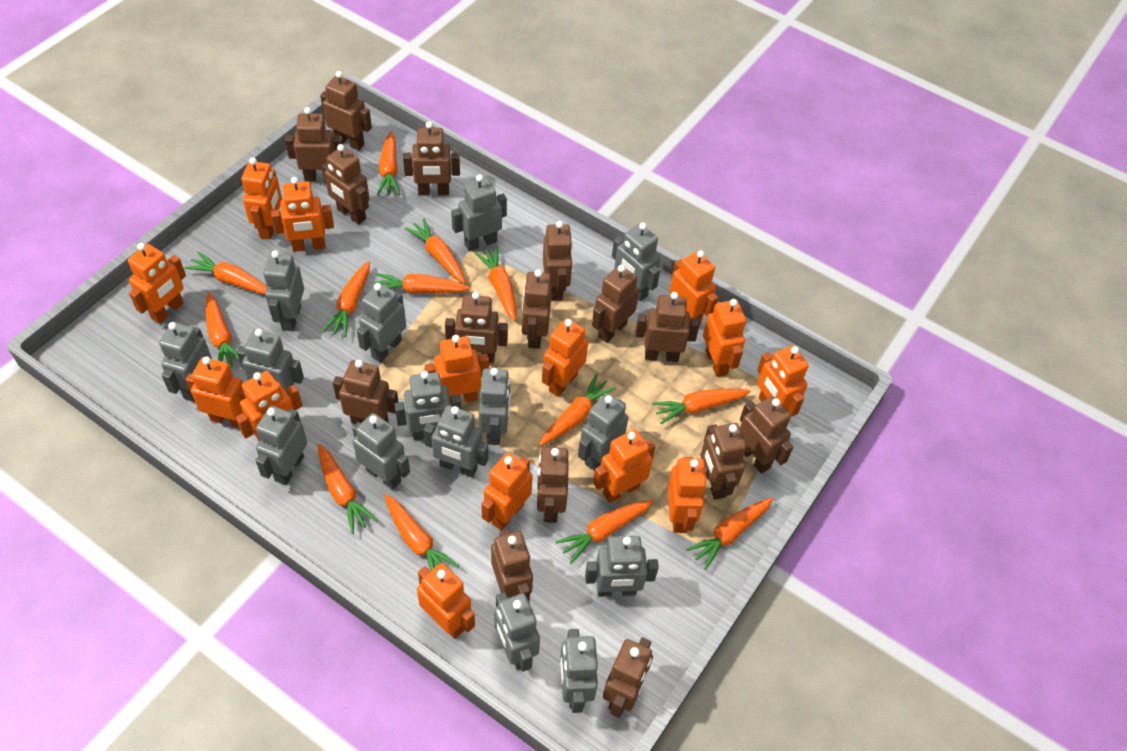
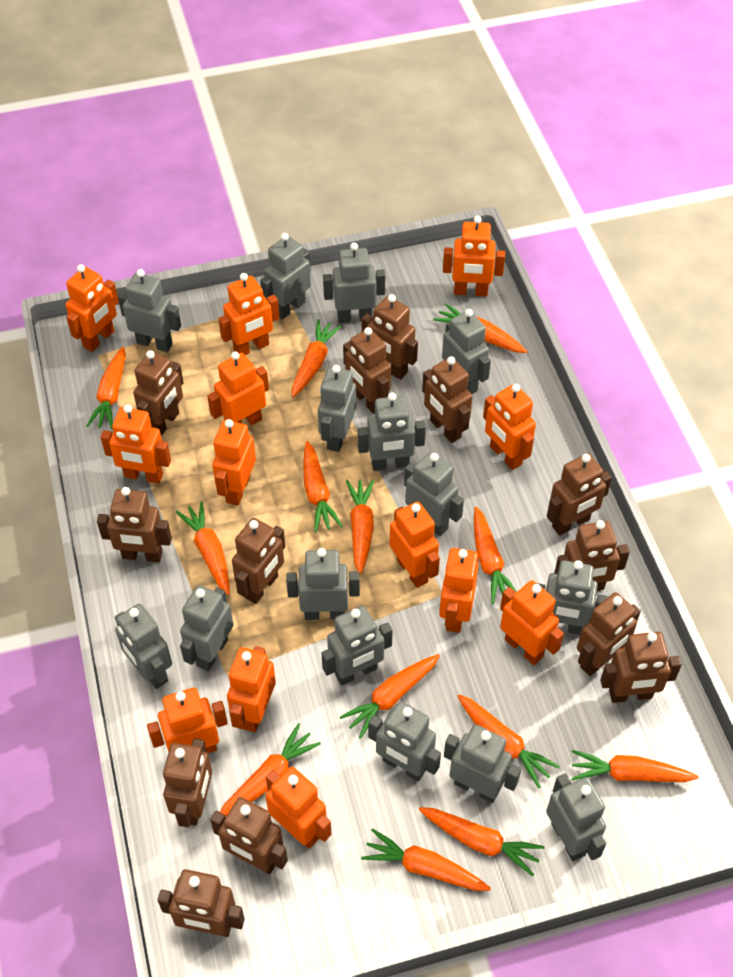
brown robot: [285,107,343,182] [320,71,372,151] [322,144,370,225] [333,360,399,424] [403,121,460,195] [445,292,508,363] [491,529,533,602] [522,270,552,349] [537,446,569,523] [543,221,573,301] [592,265,639,343] [603,637,653,718] [635,292,700,362] [700,423,747,500] [740,396,793,474] = 15 -> [97,487,172,562] [133,350,184,436] [157,869,245,937] [163,738,212,827] [210,797,288,874] [232,518,285,604] [343,327,391,414] [362,294,418,380] [422,356,473,443] [547,453,612,535] [554,520,630,591] [577,592,641,676] [600,632,682,703] = 13
orange robot: [128,243,186,324] [186,356,246,428] [236,371,302,441] [241,157,282,240] [271,177,334,252] [417,563,475,639] [425,335,489,405] [481,452,533,530] [542,318,588,397] [593,429,656,503] [667,457,707,533] [669,250,719,324] [703,299,746,377] [757,345,809,417] = 14 -> [65,264,119,352] [100,404,171,484] [147,688,228,753] [207,351,269,425] [212,419,256,506] [219,273,279,355] [227,646,276,732] [266,767,332,849] [389,501,440,588] [439,548,479,633] [443,216,505,296] [483,384,536,470] [500,580,564,665] = 13

